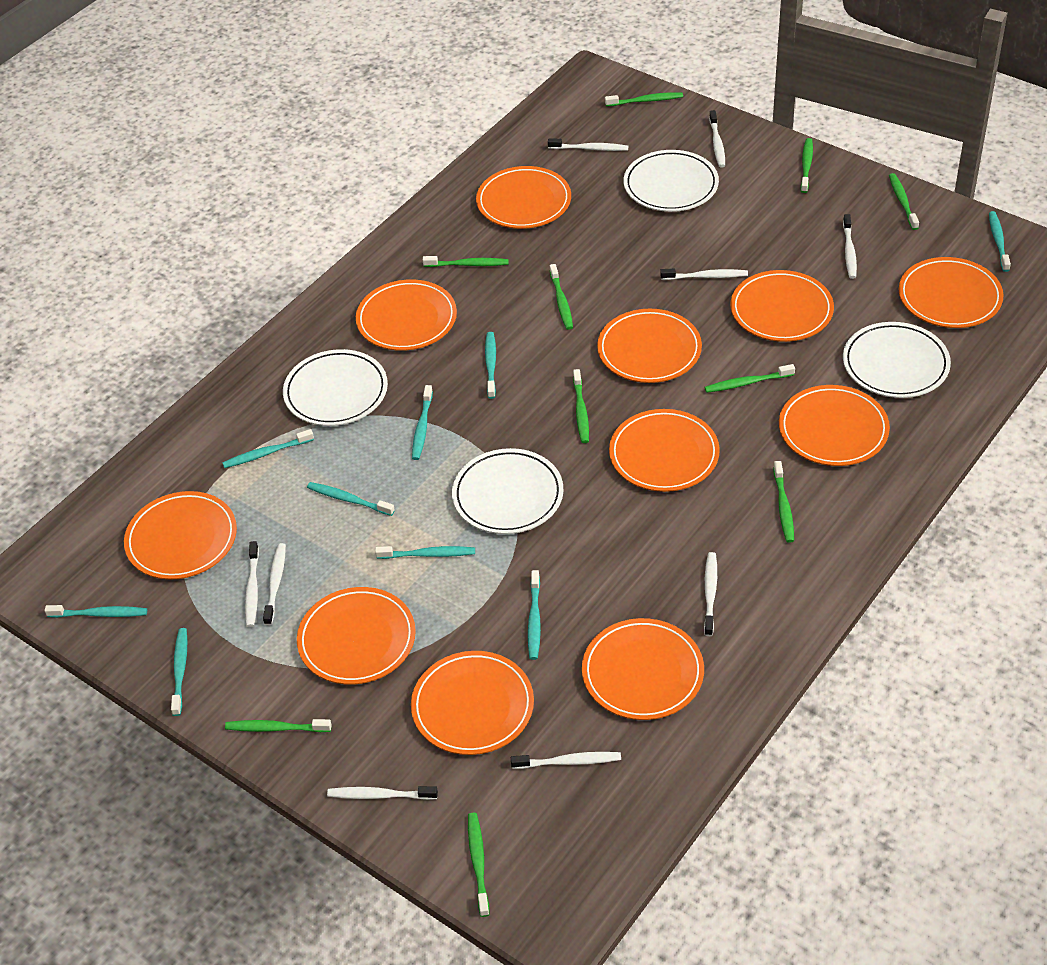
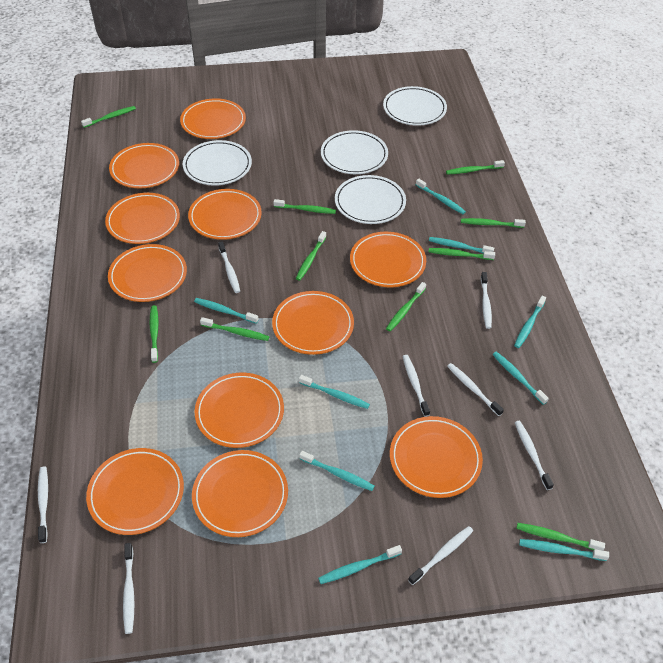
white toothbrush: [245,541,259,627] [263,543,286,626] [327,786,438,800] [511,752,621,769] [548,138,628,151] [660,269,748,280] [704,552,717,636] [709,110,725,168] [843,214,857,279] = 9 -> [38,467,48,543] [123,543,134,634] [218,241,240,293] [403,355,430,417] [408,526,473,585] [447,363,504,416] [481,272,492,329] [515,421,554,490] = 8

